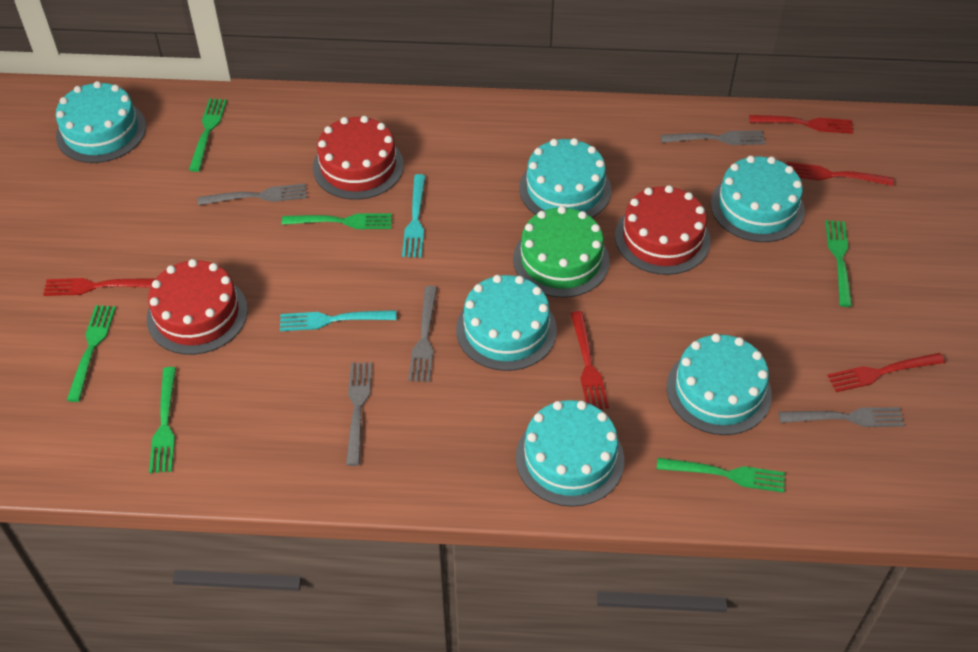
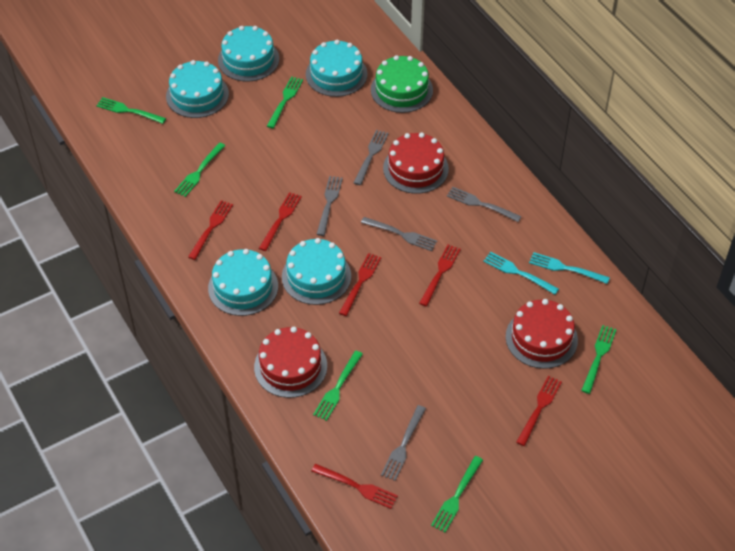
red fork: [43,278,156,296] [571,311,609,409] [749,115,853,134] [786,162,894,186] [827,353,945,392] = 5 -> [188,200,233,260] [259,192,302,251] [311,464,398,509] [339,253,381,316] [419,244,461,307] [516,376,562,446] = 6
turquoise cake: [56,81,146,163] [456,275,557,371] [516,400,624,507] [519,138,611,218] [667,333,772,435] [711,156,805,242] = 6 -> [166,60,229,118] [208,249,278,316] [218,26,279,82] [282,238,351,305] [306,40,367,97] = 5

